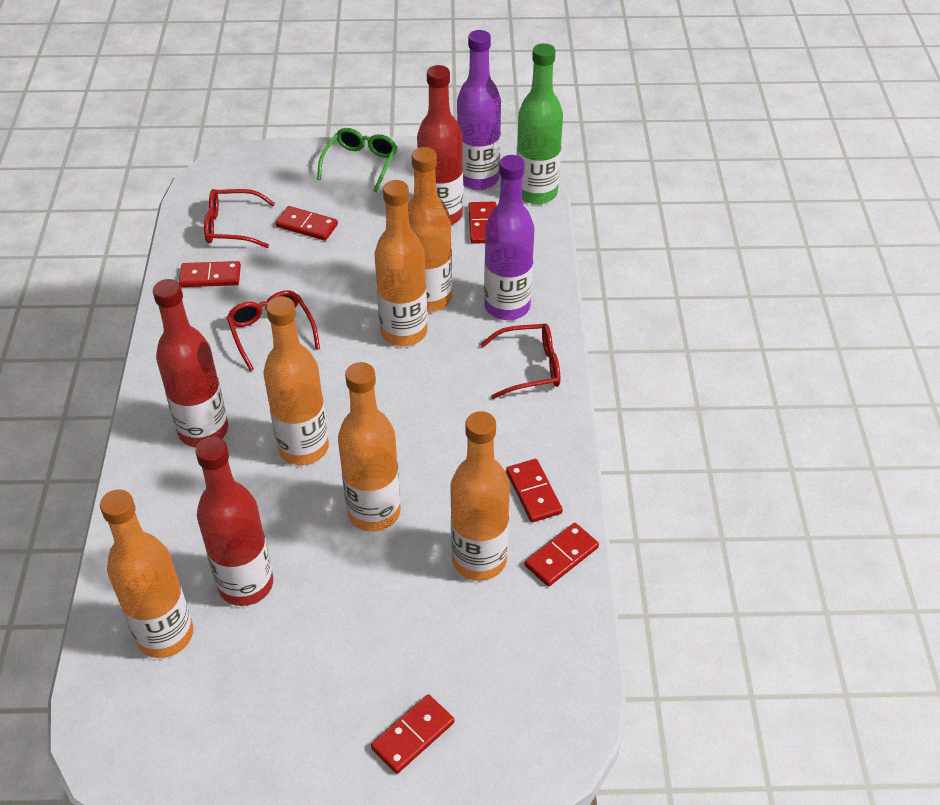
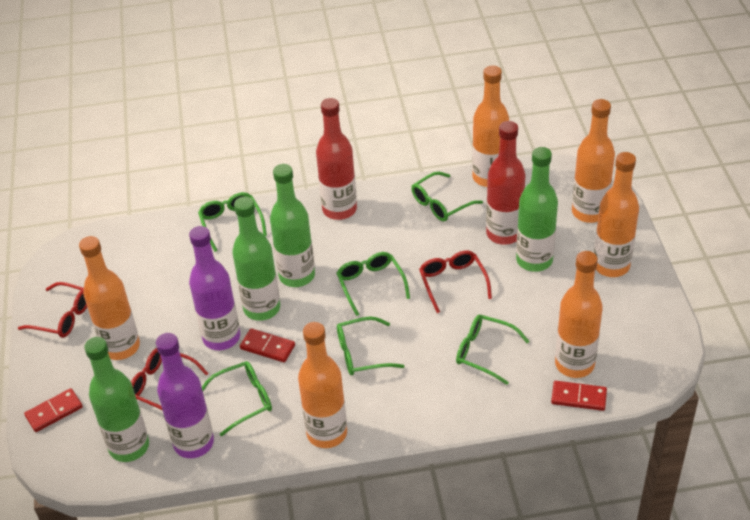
green bottle: [517,43,563,204] = 1 -> [84,337,149,462] [232,197,280,321] [270,164,315,287] [516,147,558,272] = 4
green glasses: [317,128,397,192] = 1 -> [198,192,267,252] [202,361,272,436] [336,252,410,316] [337,316,405,376] [412,172,483,221] [456,315,529,385] = 6
red bottle: [153,279,228,447] [195,437,273,606] [417,65,463,225] = 3 -> [316,98,357,220] [486,121,526,245] = 2
red domino: [179,261,241,287] [276,206,338,241] [371,694,454,774] [469,202,497,244] [506,459,563,522] [525,523,599,587] = 6 -> [24,388,83,432] [240,328,295,362] [551,381,607,411] = 3

